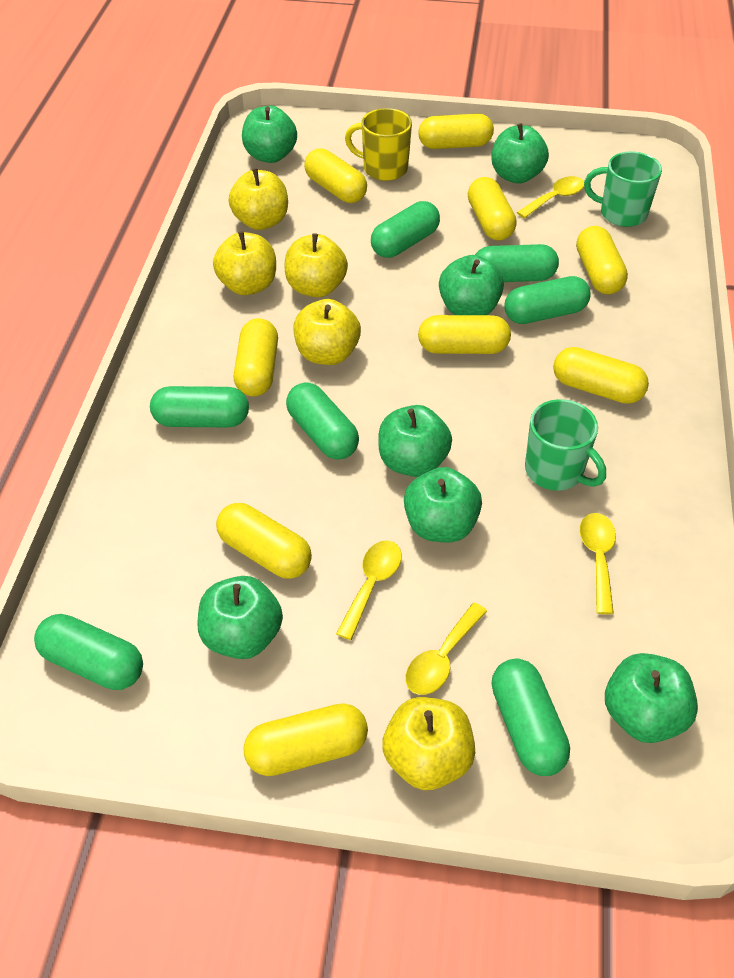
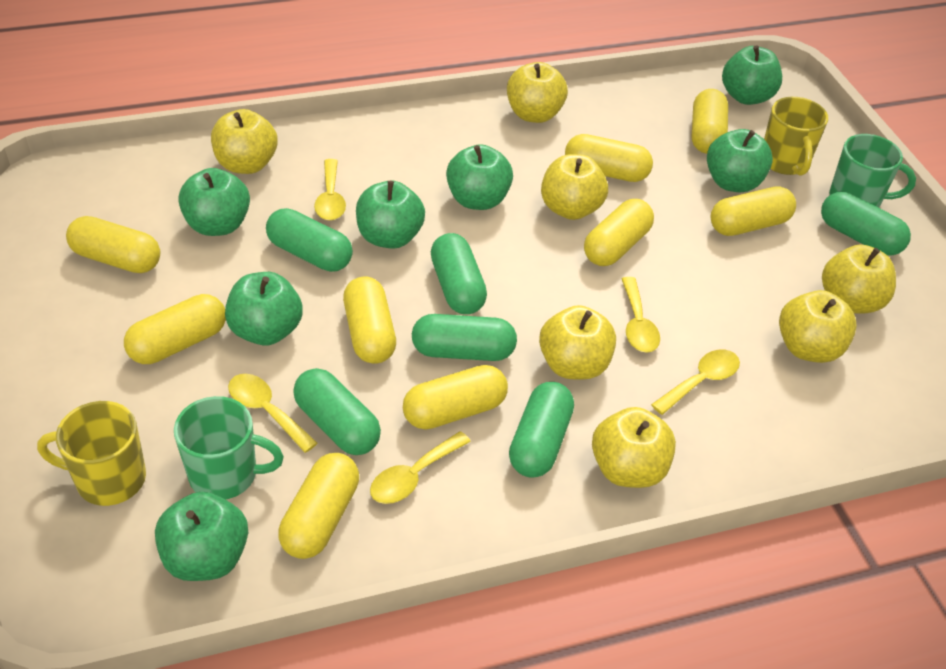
green capsule: [34,614,143,690] [150,386,249,427] [286,382,359,460] [371,201,440,258] [475,244,559,282] [492,659,570,776] [504,276,590,324] = 7 -> [266,208,353,272] [293,368,381,455] [412,314,517,361] [431,233,487,314] [509,382,574,478] [821,192,911,256] = 6
yellow apple: [213,231,276,295] [229,168,288,230] [285,233,348,298] [293,299,361,365] [382,697,475,790] = 5 -> [211,109,277,174] [507,62,568,123] [539,305,616,380] [541,154,608,220] [592,407,676,488] [779,290,857,363] [822,245,896,314] = 7
yellow mug: [345,108,412,181] = 1 -> [37,401,146,506] [764,97,828,176] = 2
yellow spoon: [336,540,402,640] [405,602,487,695] [517,176,584,218] [580,513,616,614] = 4 -> [228,374,317,453] [314,159,346,221] [370,431,471,504] [622,277,660,353] [651,350,740,415] = 5

